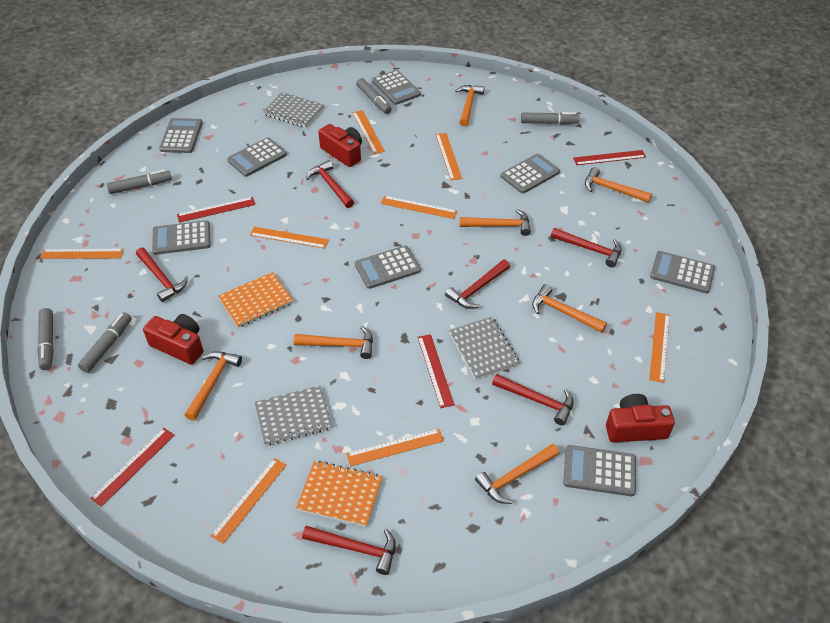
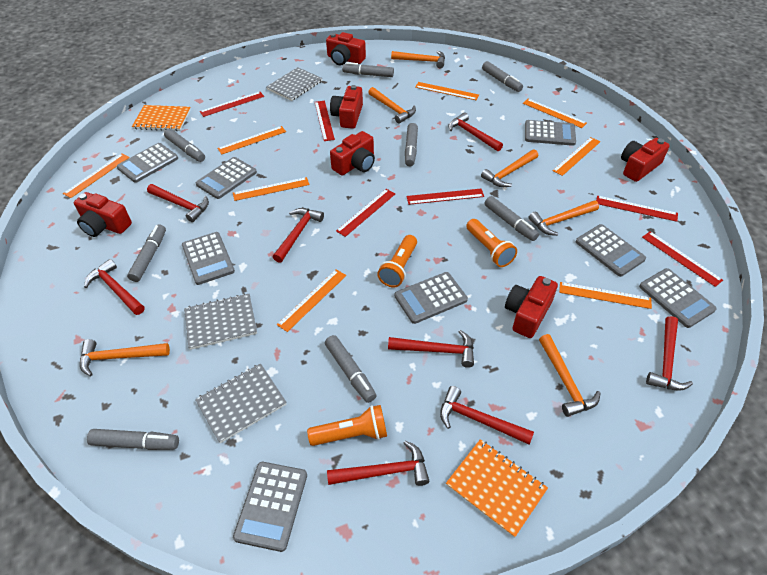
grey marker: [37,308,54,370] [78,312,132,373] [107,170,172,194] [356,78,392,114] [521,112,580,124] = 5 -> [87,429,179,450] [127,224,166,282] [164,129,205,162] [325,335,377,403] [342,62,394,77] [405,123,418,166] [482,61,523,92] [485,196,539,241] = 8
orange flashlight: none = 0 -> [307,405,387,446] [377,235,417,287] [466,219,517,267] = 3
orange hammer: [185,351,242,421] [294,326,373,359] [455,85,485,126] [460,209,531,236] [475,444,559,504] [532,284,607,333] [585,167,652,203] = 7 -> [80,339,170,376] [368,87,416,124] [391,51,445,68] [481,149,538,187] [529,200,599,236] [539,334,600,417] = 6
red camera: [143,314,203,365] [318,124,362,167] [606,394,675,442] = 3 -> [74,192,132,237] [326,32,366,65] [330,85,363,129] [330,131,375,175] [505,276,558,338] [621,138,670,182] = 6
red hammer: [136,248,188,302] [302,526,396,575] [306,160,354,208] [445,259,510,309] [492,374,574,425] [551,228,622,267] = 6 -> [84,259,144,315] [147,184,209,222] [273,208,324,263] [327,440,430,486] [388,330,474,368] [440,386,534,445] [449,112,503,151] [646,316,693,390] = 8
red ruler: [90,428,175,507] [177,197,255,223] [417,334,455,408] [573,150,646,165] = 4 -> [200,92,264,117] [315,101,335,141] [336,189,395,237] [406,189,484,205] [596,196,678,222] [642,231,723,287] = 6

